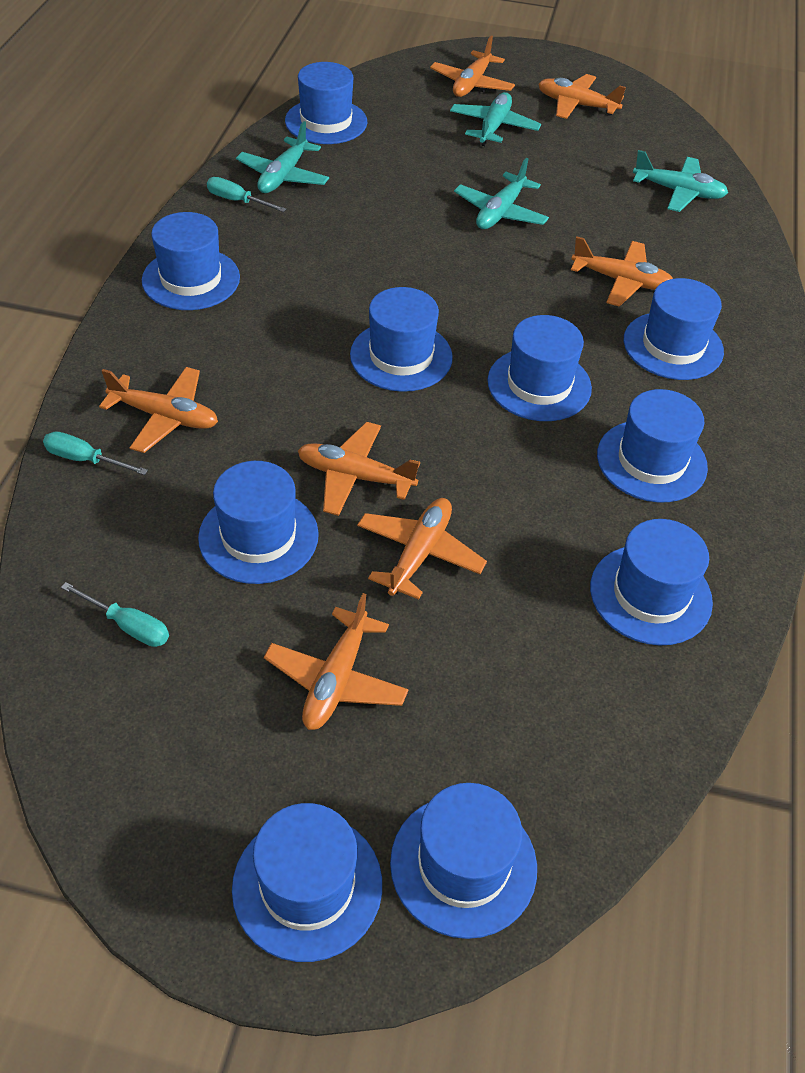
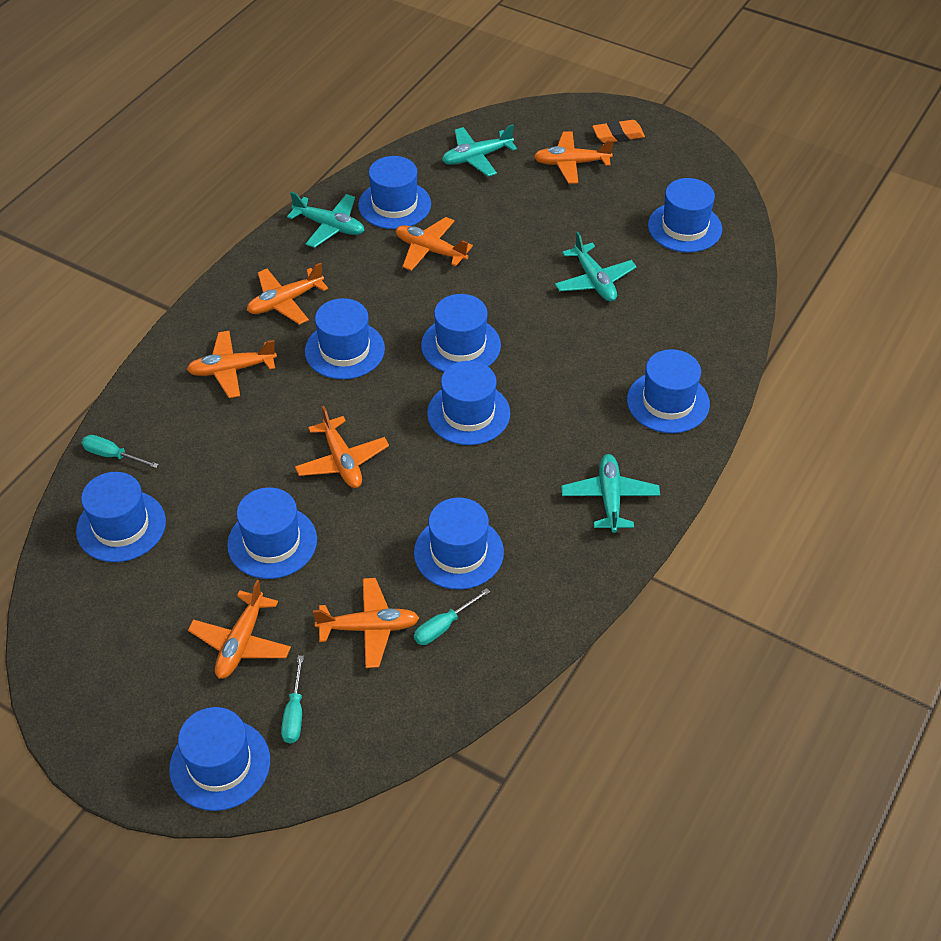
orange eraser: none = 0 -> [592,120,645,143] = 1

